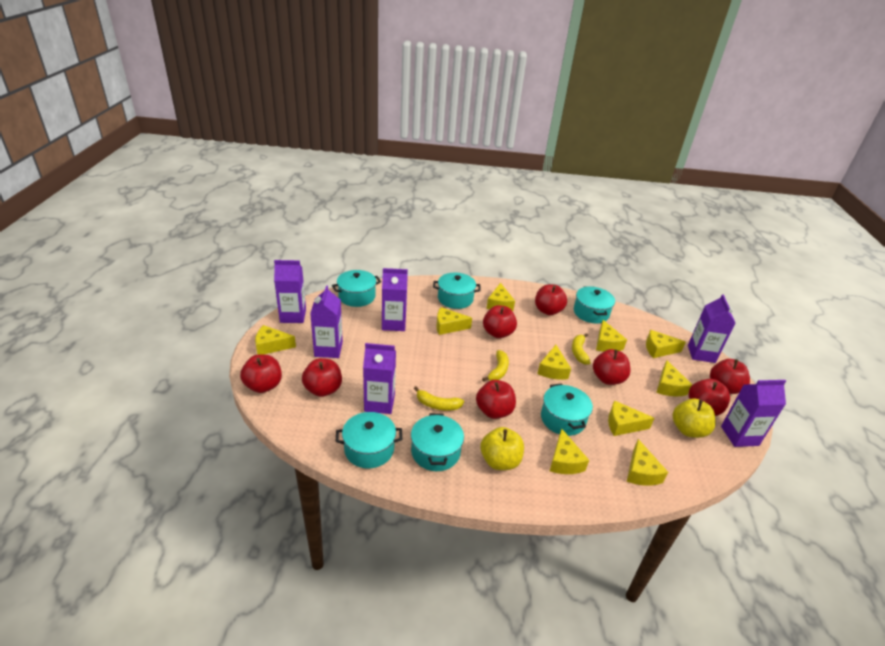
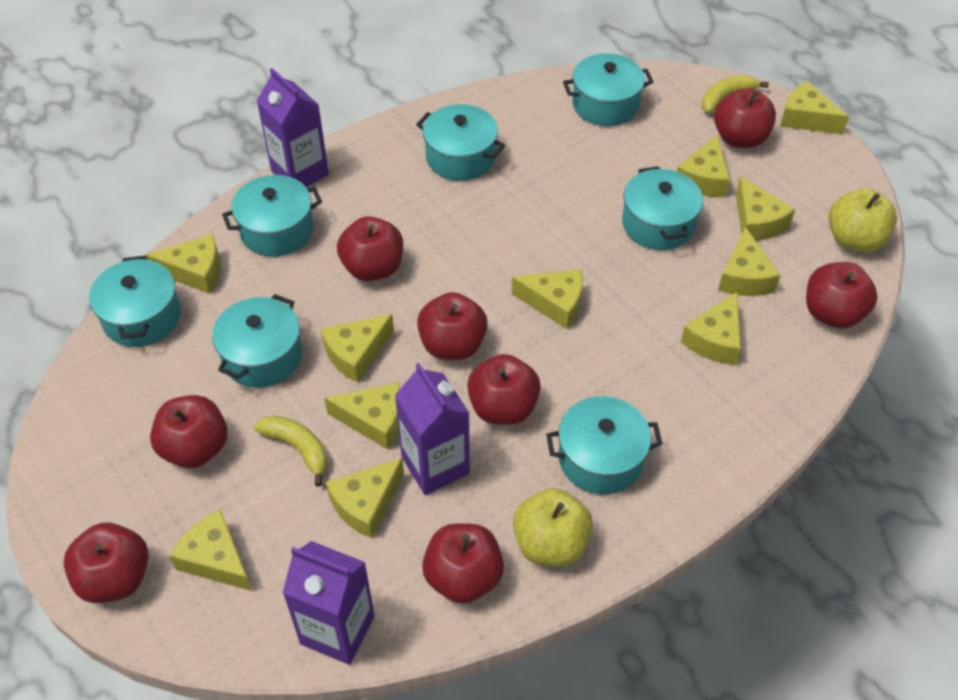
purple carton: [274,260,306,323] [310,285,343,358] [363,343,396,414] [382,268,408,331] [688,294,735,363] [721,380,786,447] = 6 -> [257,68,329,187] [282,541,375,665] [395,363,470,495] = 3
turquoise pot: [332,270,381,307] [335,412,402,469] [411,413,464,471] [433,273,481,309] [541,383,593,436] [574,286,615,324] = 6 -> [89,256,181,347] [212,294,302,388] [222,175,322,257] [416,104,505,181] [546,396,663,494] [563,53,653,126] [622,166,703,250] = 7
yellow banana: [414,386,464,411] [482,350,509,382] [572,333,591,365] = 3 -> [254,416,328,487] [702,75,769,113] = 2
yellow cheese: [255,325,296,355] [436,307,472,335] [486,283,515,311] [537,345,571,380] [550,428,589,474] [596,320,627,352] [608,401,654,436] [627,439,668,486] [646,330,686,358] [656,360,692,396] = 10 -> [146,234,220,294] [169,509,252,591] [321,314,394,383] [324,382,400,449] [326,458,404,538] [512,269,583,329] [677,134,730,197] [681,292,741,365] [718,227,781,296] [736,176,795,241] [780,81,849,134] = 11

